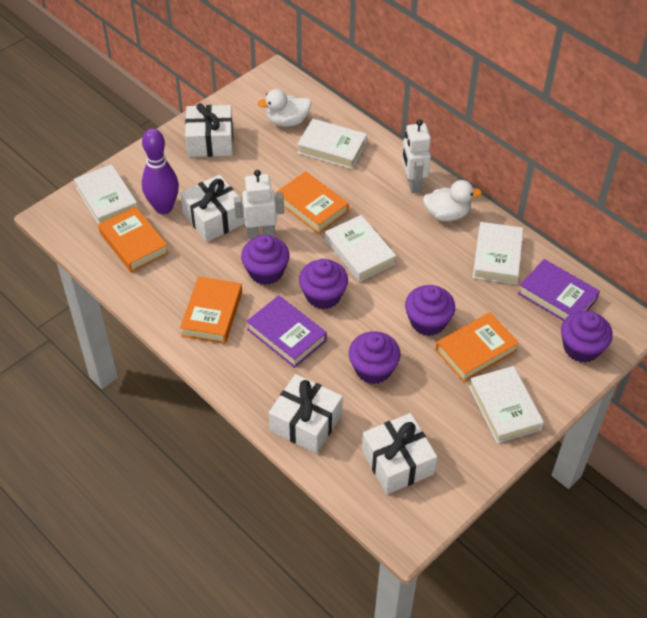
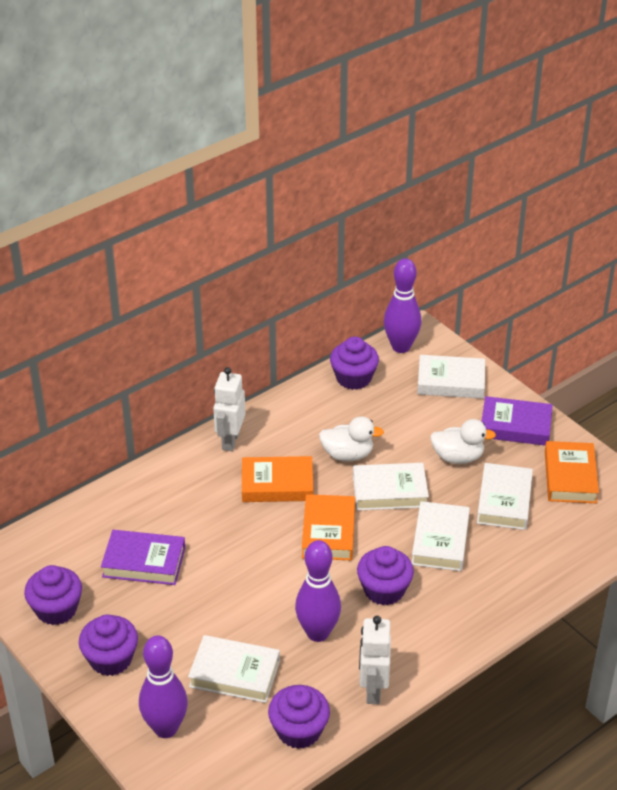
orange book: [98,206,169,273] [180,276,242,344] [276,171,349,234] [435,312,519,382] = 4 -> [242,456,314,502] [302,494,355,560] [545,441,599,503] = 3
purple bowling pin: [142,129,179,214] = 1 -> [139,635,188,738] [295,540,341,642] [384,258,421,353] = 3
white gift: [180,175,245,242] [185,103,233,157] [269,374,343,454] [362,413,437,494] = 4 -> none = 0

